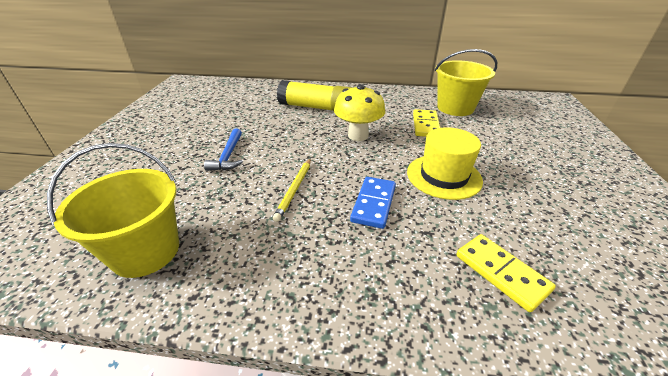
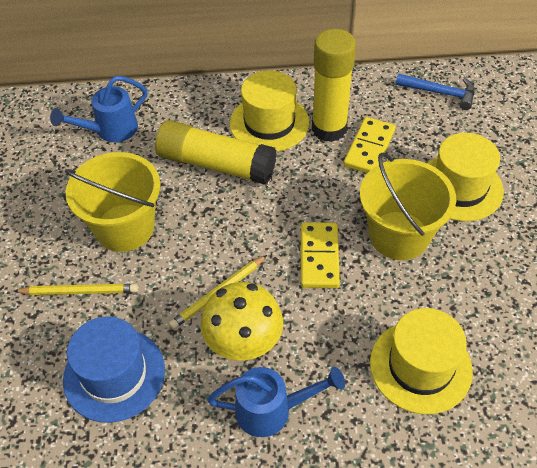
blue domino: [350,177,396,229] = 1 -> none = 0
blue hat: none = 0 -> [63,316,165,423] = 1
blue watering can: none = 0 -> [50,76,148,142] [207,367,345,437] = 2
yellow glue stick: [277,80,352,111] = 1 -> [155,120,277,185] [312,29,356,142] = 2
yellow hat: [407,127,483,200] = 1 -> [230,71,309,152] [370,308,473,414] [427,133,504,221] = 3
yellow pencil: [273,158,311,222] = 1 -> [14,284,138,295] [169,255,267,329] = 2

